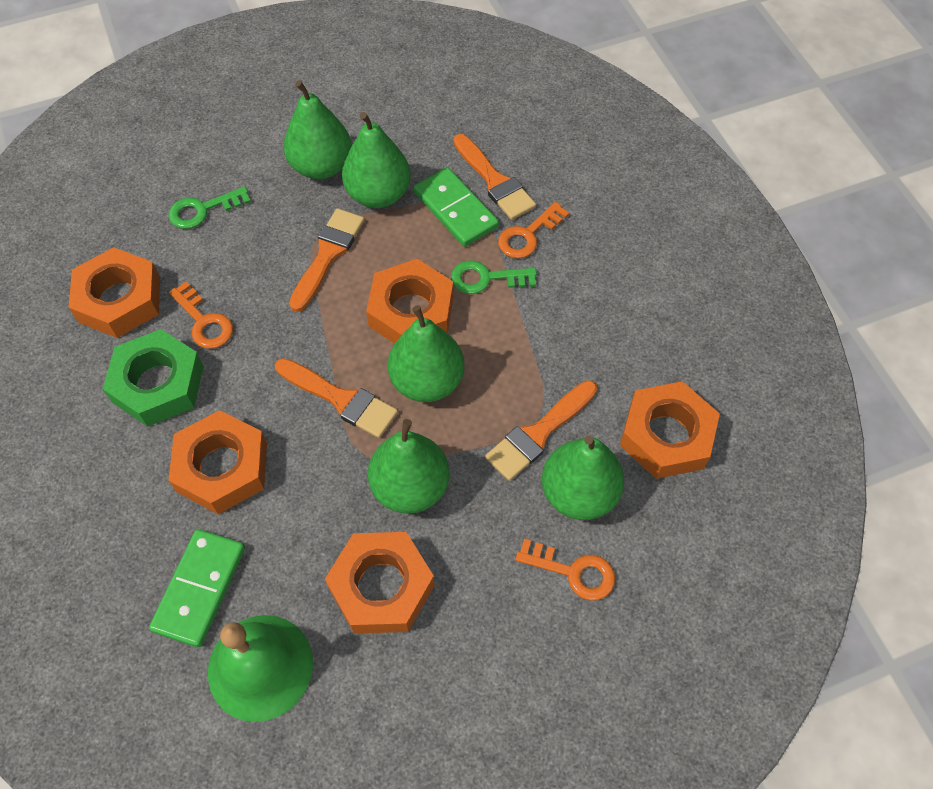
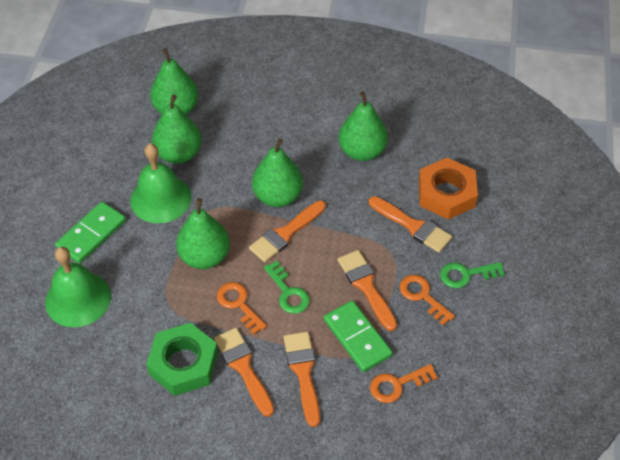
green bell: [208,615,313,722] = 1 -> [45,247,111,327] [130,144,191,223] = 2
orange brush: [275,358,398,438] [289,208,365,312] [453,134,536,220] [485,380,597,481] = 4 -> [214,328,274,417] [249,200,326,262] [284,332,320,427] [338,250,397,331] [369,196,452,253] = 5
orange nut: [68,247,160,338] [168,410,267,514] [325,532,435,634] [366,259,454,344] [620,381,720,479] = 5 -> [419,158,478,220] = 1

